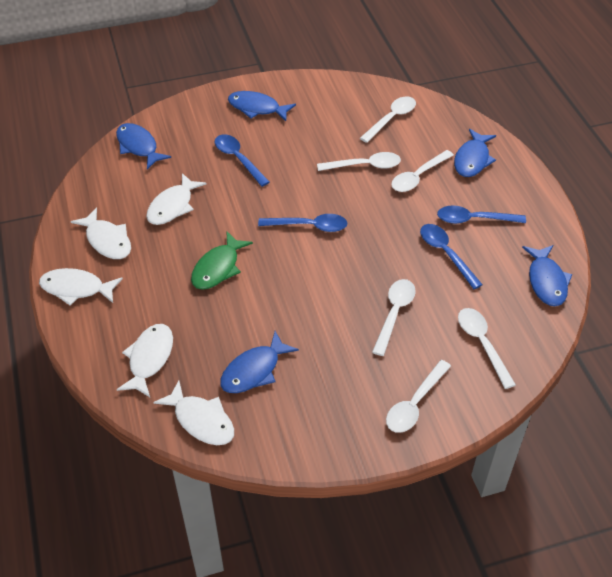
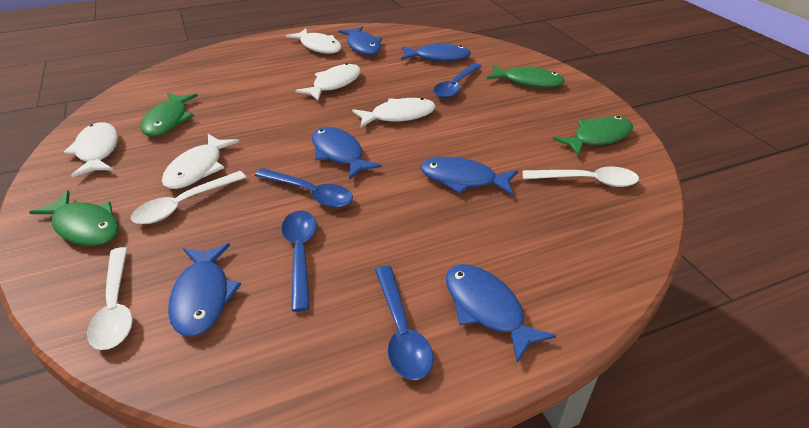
blue fish: [116,123,171,169] [220,331,299,393] [228,91,296,121] [454,129,496,177] [522,245,572,306] = 5 -> [168,243,241,337] [312,127,382,180] [339,27,382,55] [401,43,471,61] [420,157,518,196] [446,264,556,363] = 6
green fish: [191,231,253,290] = 1 -> [29,191,119,246] [140,93,198,137] [487,65,565,88] [553,116,633,156] = 4
white spoon: [317,152,401,171] [360,96,416,143] [372,279,416,356] [386,360,451,433] [391,150,454,192] [458,308,516,389] = 6 -> [87,247,133,350] [131,171,246,224] [523,167,639,187] = 3

